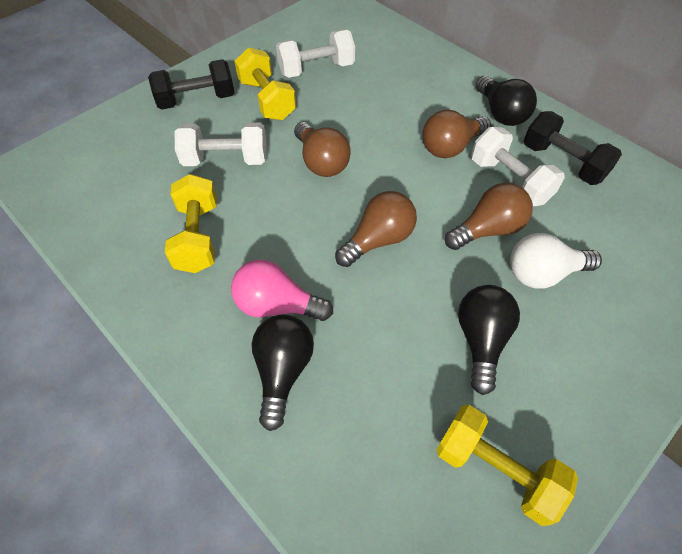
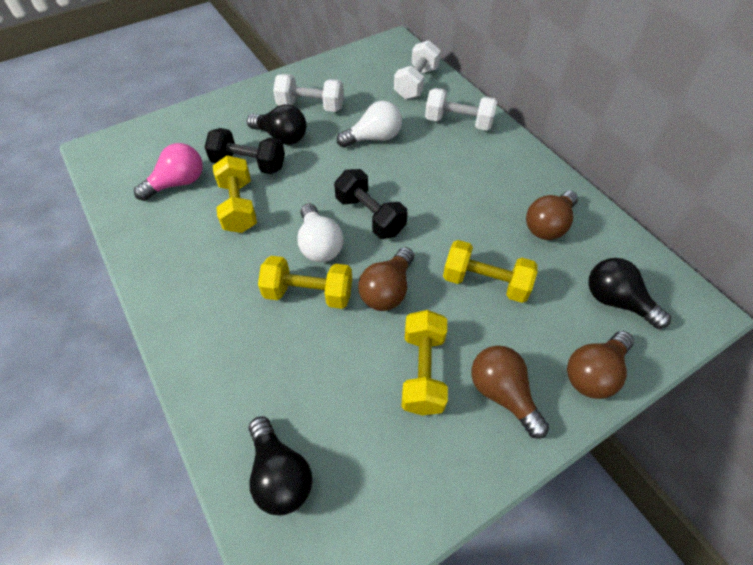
white light bulb: [510,233,602,289] = 1 -> [297,204,344,262] [337,101,402,148] = 2
yellow dumbbell: [165,174,217,273] [234,47,296,120] [436,405,578,526] = 3 -> [213,155,257,233] [258,256,352,309] [401,310,448,415] [443,240,538,303] = 4

